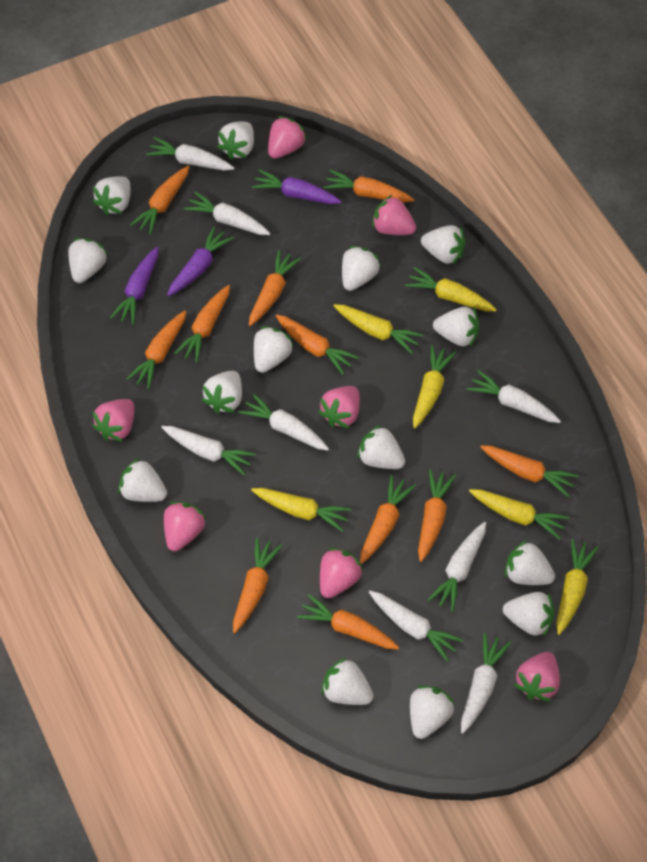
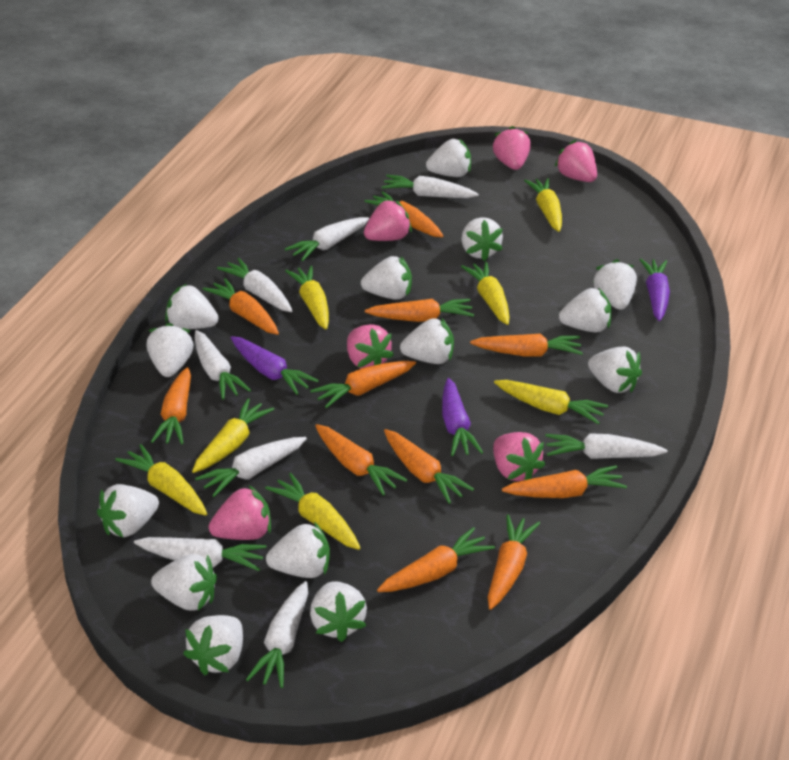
pink strawberry: [92,399,135,442] [164,502,207,551] [268,116,307,159] [318,386,360,428] [320,548,363,599] [372,195,416,235] [514,652,560,702] = 7 -> [209,486,271,540] [347,324,394,368] [364,200,412,241] [493,126,531,170] [493,432,545,481] [555,140,597,182] = 6
yellow carrot: [251,488,352,532] [334,304,424,354] [405,267,497,312] [413,345,456,429] [469,489,569,540] [556,539,599,635] = 6 -> [115,444,207,516] [192,398,274,473] [265,473,361,550] [285,266,329,330] [461,262,509,325] [494,380,608,424] [524,178,562,232] = 7

